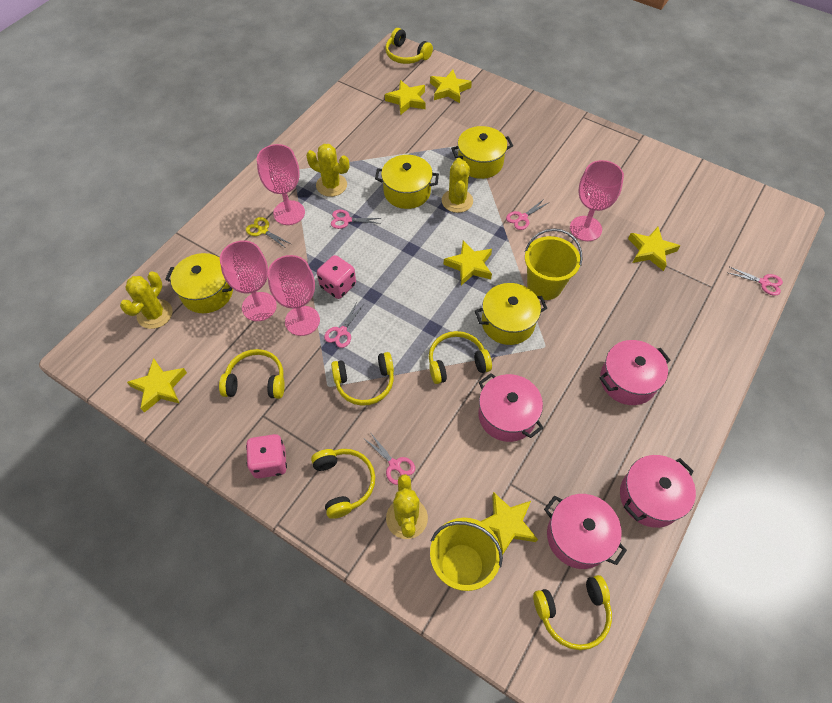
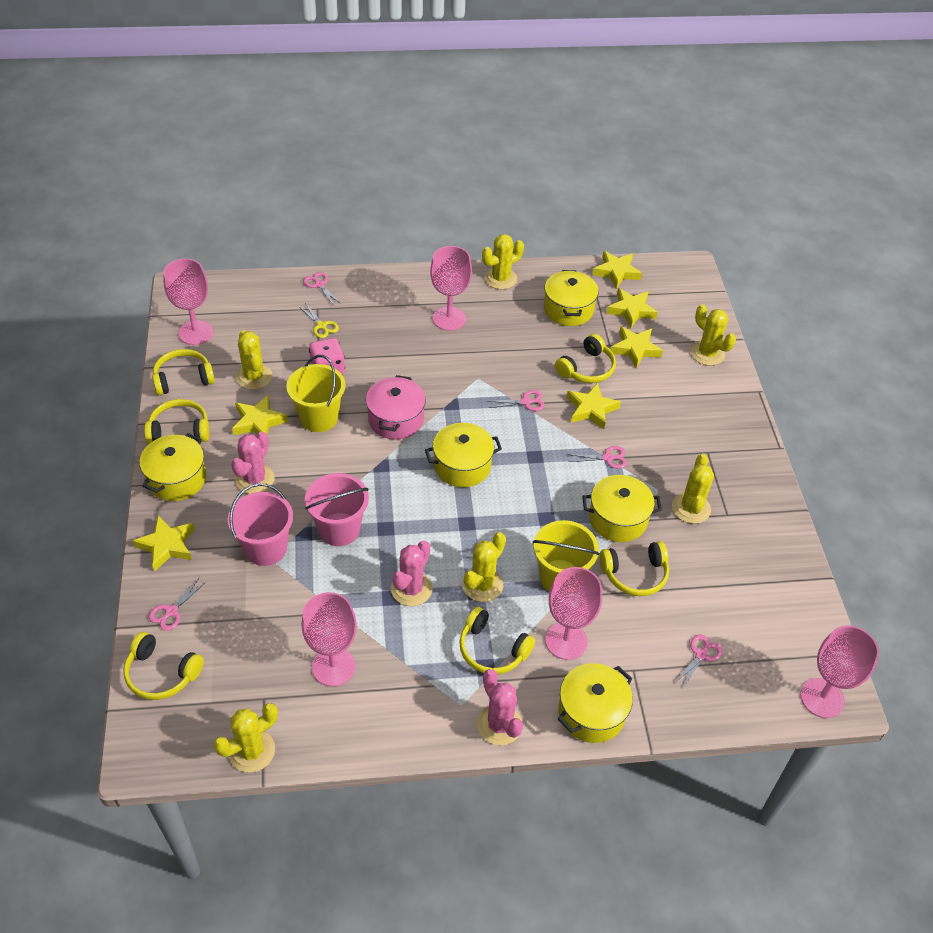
pink bucket: none = 0 -> [228,483,293,566] [305,473,369,546] = 2
pink cactus: none = 0 -> [231,431,275,494] [391,540,433,606] [477,669,523,745] = 3
pink dice: [246,434,287,478] [317,255,356,299] = 2 -> [309,338,345,375] = 1
pink goblet: [220,240,277,321] [257,144,305,225] [268,255,320,336] [570,160,624,241] = 4 -> [163,259,213,345] [301,592,357,686] [430,246,472,331] [545,567,602,660] [800,625,879,718] = 5
pink pot: [478,373,543,442] [544,494,627,569] [600,340,671,405] [620,455,696,528] = 4 -> [366,375,426,439] = 1
yellow cactus: [120,271,173,329] [306,144,349,197] [386,474,428,539] [442,158,473,213] = 4 -> [213,703,278,773] [236,330,272,390] [462,532,506,602] [482,234,524,290] [672,454,714,524] [691,304,736,366] = 6
yellow pot: [165,253,233,313] [375,155,439,209] [451,126,513,179] [475,283,548,345] = 4 -> [139,433,206,501] [425,423,502,487] [544,270,599,326] [558,663,633,743] [582,475,662,542] = 5

